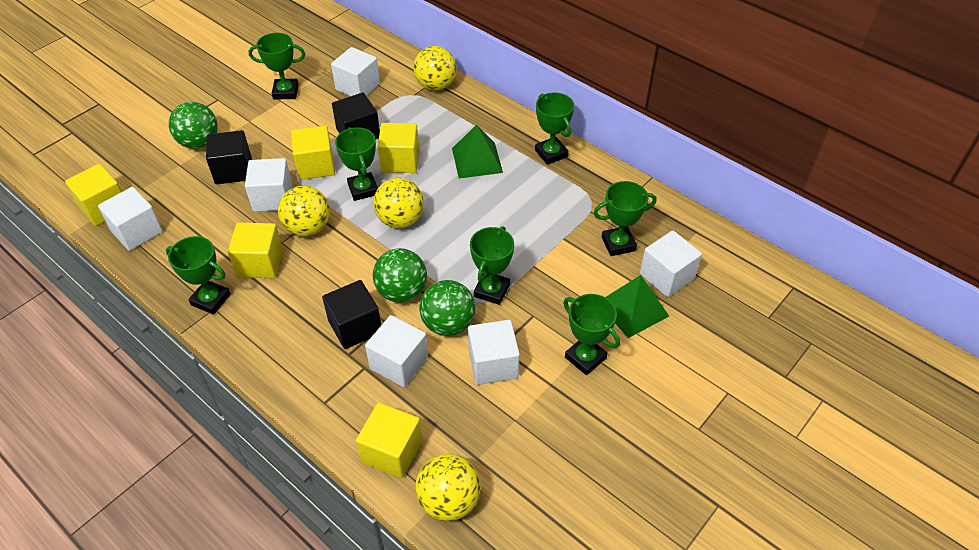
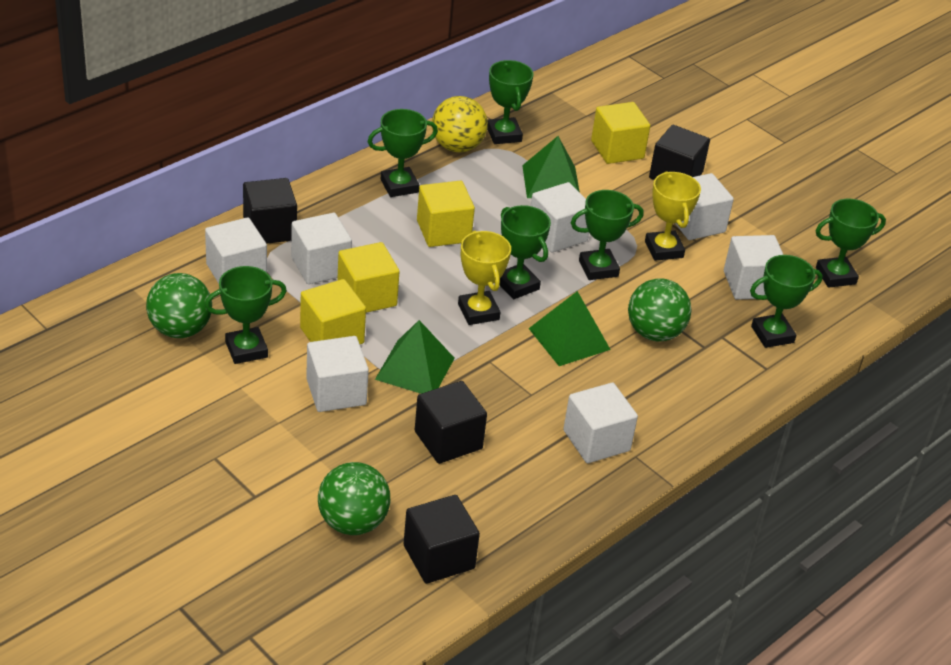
black cube: [206,130,251,184] [322,280,381,349] [332,93,380,140] = 3 -> [243,178,297,244] [403,495,480,584] [415,381,487,464] [649,125,710,180] = 4
green pyramid: [452,124,503,178] [605,275,669,338] = 2 -> [375,320,455,394] [522,136,580,198] [528,291,611,366] = 3
white cube: [98,187,163,251] [245,158,292,212] [331,47,380,96] [365,315,428,387] [468,320,520,385] [640,230,702,297] = 6 -> [205,217,267,284] [291,213,352,284] [306,336,369,412] [531,182,589,252] [563,383,638,463] [675,173,734,240] [724,235,783,300] = 7
yellow ball: [278,186,330,237] [373,178,424,228] [413,46,457,91] [416,454,481,521] = 4 -> [432,96,488,152] = 1
yellow cube: [65,164,122,226] [228,222,283,278] [291,126,335,180] [356,402,422,478] [377,123,419,173] = 5 -> [300,279,366,344] [337,242,400,313] [417,181,475,247] [591,102,650,164] = 4
yellow trophy: none = 0 -> [458,231,511,325] [645,171,701,261] = 2

